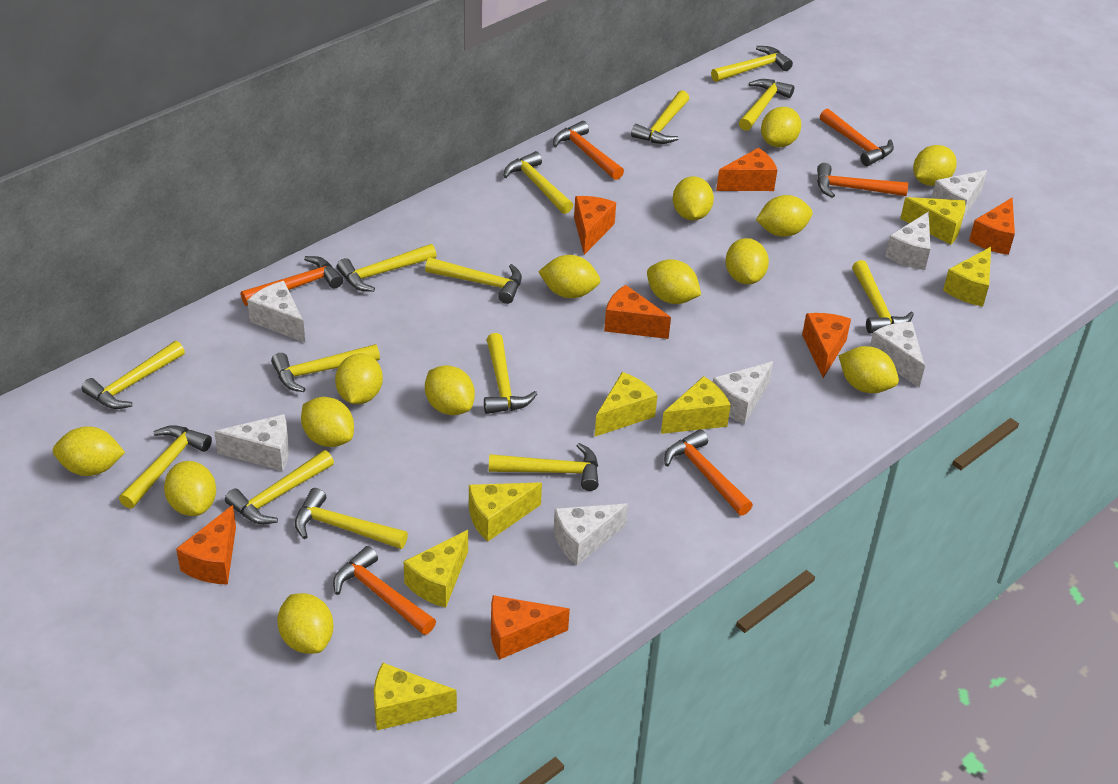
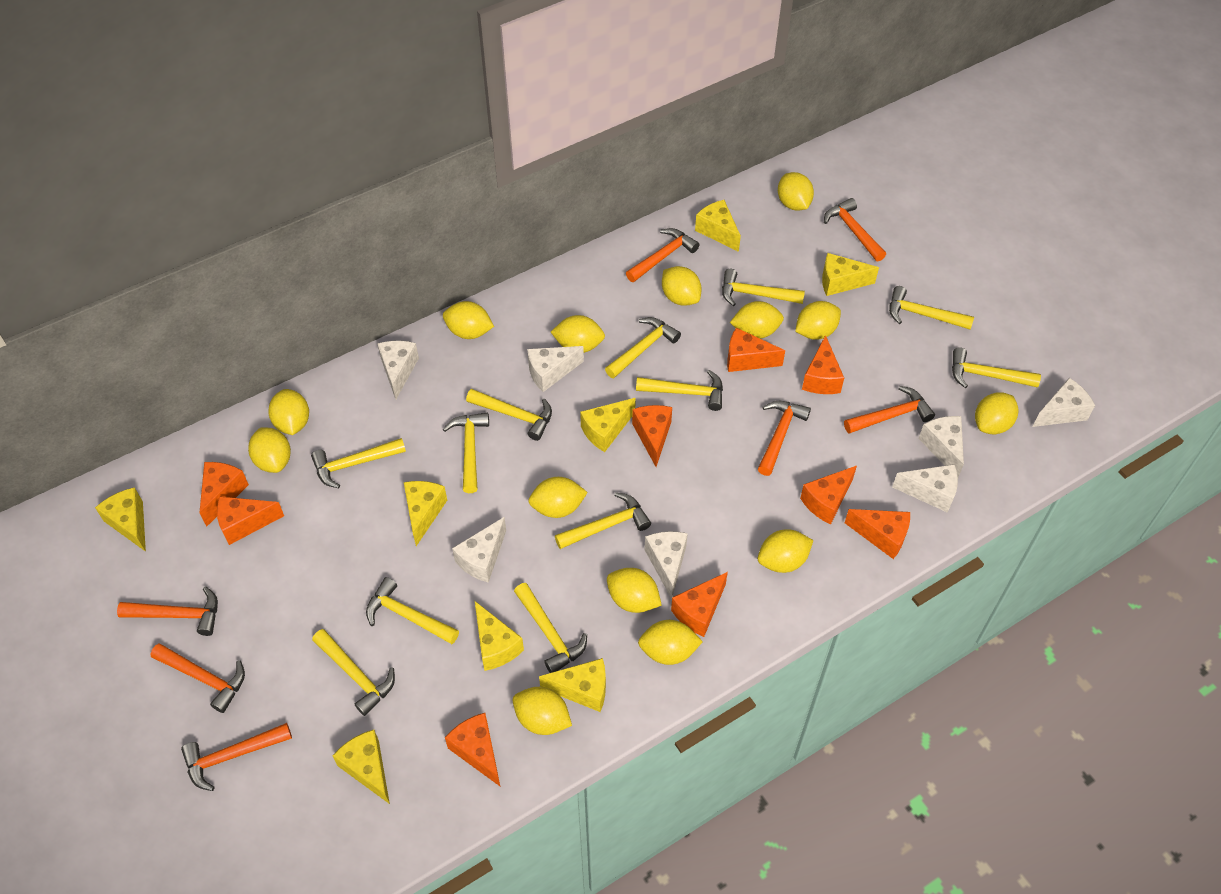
orange cheese: [176,505,236,584] [491,595,570,659] [574,196,616,255] [604,285,671,339] [716,148,777,191] [802,313,851,378] [969,197,1015,255] = 7 -> [199,462,249,527] [217,496,284,545] [445,713,500,786] [632,405,672,467] [671,572,728,637] [727,328,785,372] [800,466,857,524] [802,335,844,394] [845,509,910,559] = 9
orange hammer: [241,256,343,306] [333,546,436,635] [553,121,624,180] [664,429,753,516] [817,163,908,198] [820,108,894,166] = 6 -> [117,587,218,636] [151,643,245,713] [181,723,292,791] [626,228,700,282] [758,401,811,476] [824,198,886,261] [844,386,935,434] = 7
yellow cheese: [374,663,457,730] [404,530,468,608] [469,482,542,541] [595,372,657,436] [661,376,731,434] [900,197,966,245] [943,247,991,307] = 7 -> [95,487,146,552] [332,730,390,804] [404,481,447,546] [475,601,524,671] [539,658,606,712] [580,398,636,452] [695,200,741,252] [822,253,879,296] = 8
yellow hammer: [81,341,185,409] [119,425,212,509] [225,450,334,524] [271,344,380,392] [295,488,408,549] [337,244,437,292] [425,257,522,304] [484,333,537,414] [489,443,599,491] [503,151,573,214] [631,90,689,144] [711,46,793,82] [739,79,794,131] [852,260,914,334] = 14 -> [311,438,406,488] [312,629,395,716] [366,577,459,644] [443,413,489,493] [466,389,552,441] [514,583,587,673] [555,492,651,549] [605,317,681,378] [636,370,723,411] [722,269,805,306] [889,286,974,329] [952,347,1041,388] = 12

